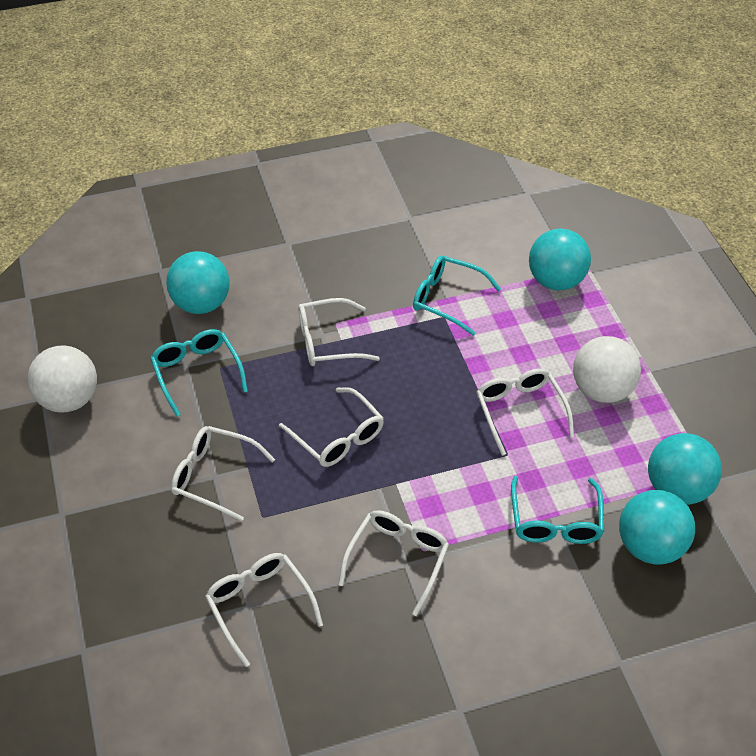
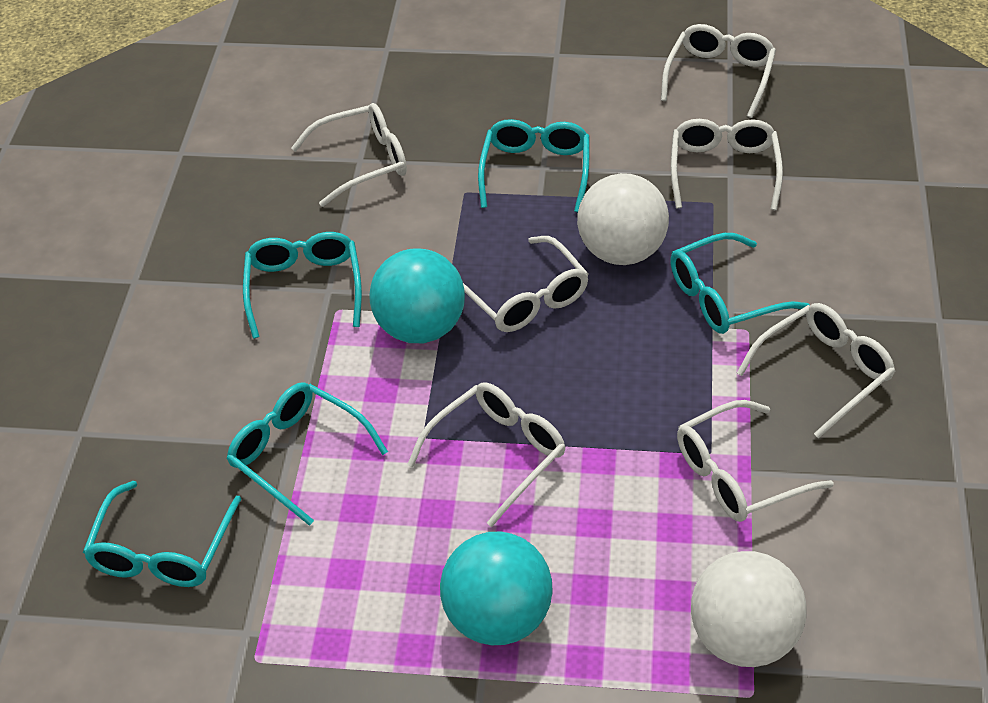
turquoise ball: [166,251,230,314] [529,229,591,290] [619,490,695,565] [648,433,722,505] = 4 -> [369,248,465,343] [440,532,553,645] = 2
turquoise glasses: [150,329,248,417] [413,255,501,336] [511,476,604,544] = 3 -> [83,481,241,587] [227,383,388,526] [243,232,362,339] [478,119,590,212] [670,233,810,334] = 5
white glasses: [171,426,275,521] [205,553,323,667] [279,387,384,467] [298,298,380,366] [338,510,449,616] [476,369,574,456] = 6 -> [291,103,407,207] [407,382,566,527] [463,236,589,332] [661,24,776,118] [671,119,783,210] [677,400,834,522] [737,303,895,439] = 7

